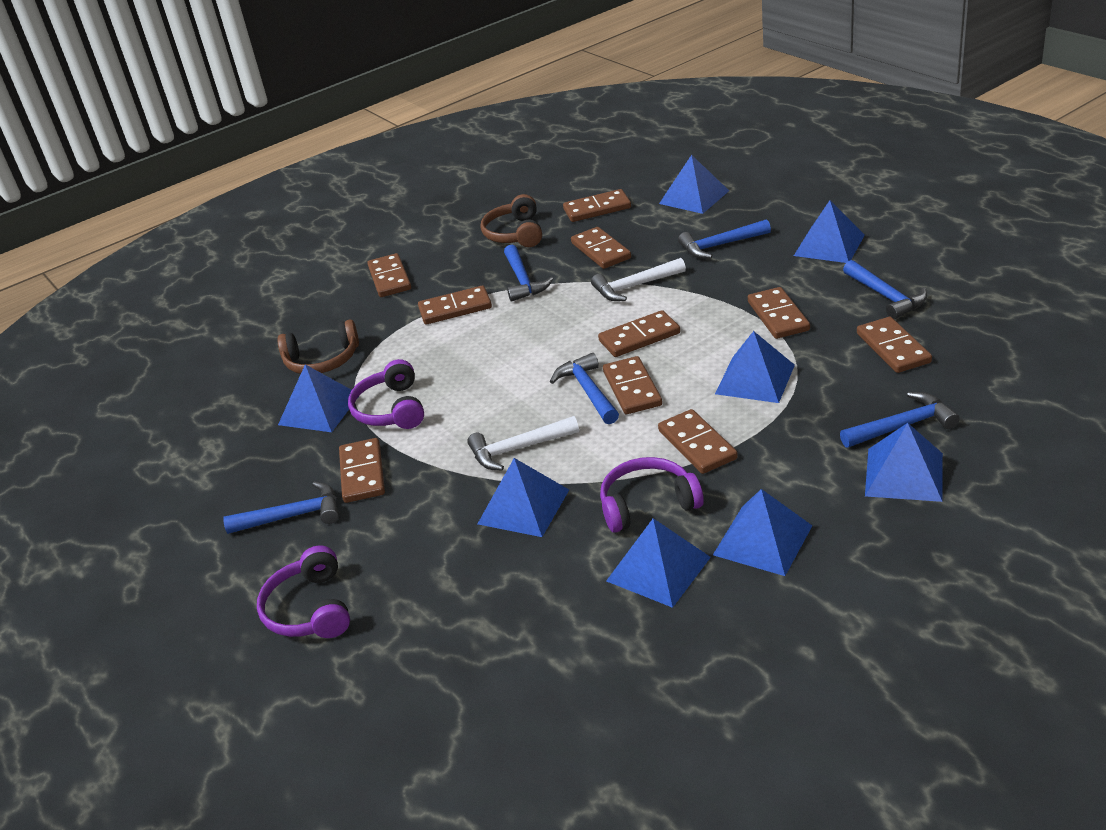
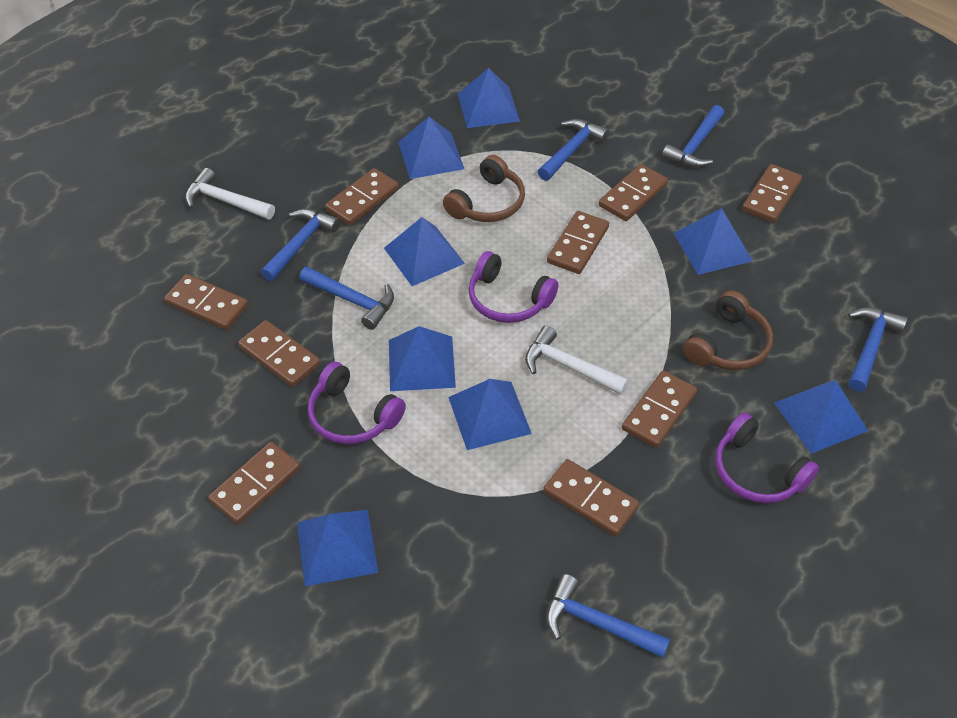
brown domino: [339,438,385,503] [367,253,411,297] [418,286,492,325] [563,189,631,222] [571,227,631,269] [598,310,680,357] [603,356,662,414] [658,409,738,474] [748,287,810,339] [857,317,932,373] = 10 -> [164,274,248,330] [208,442,300,524] [238,320,321,387] [325,168,399,226] [543,459,639,536] [547,211,609,274] [599,164,668,221] [622,370,697,448] [742,164,802,223] = 9

